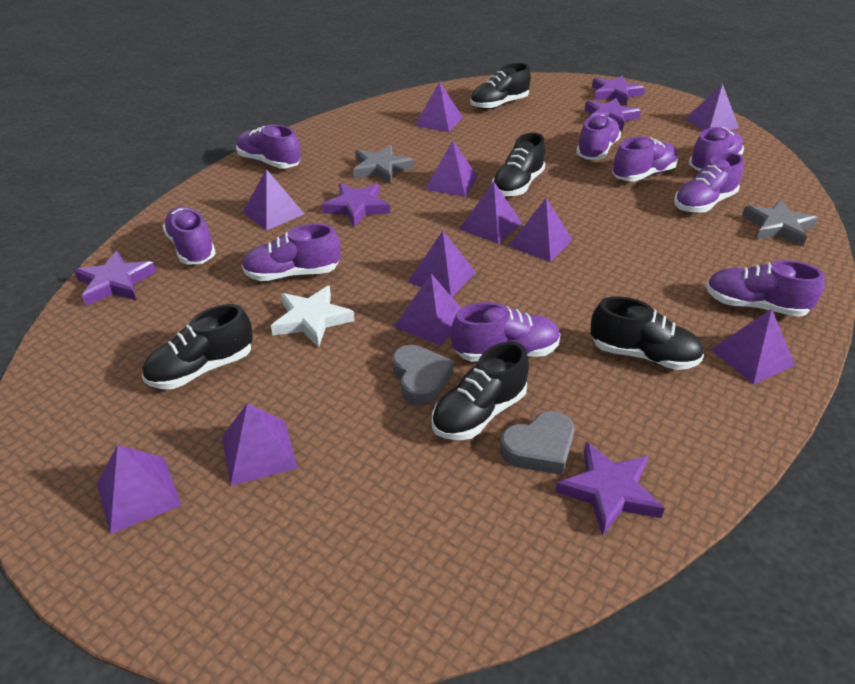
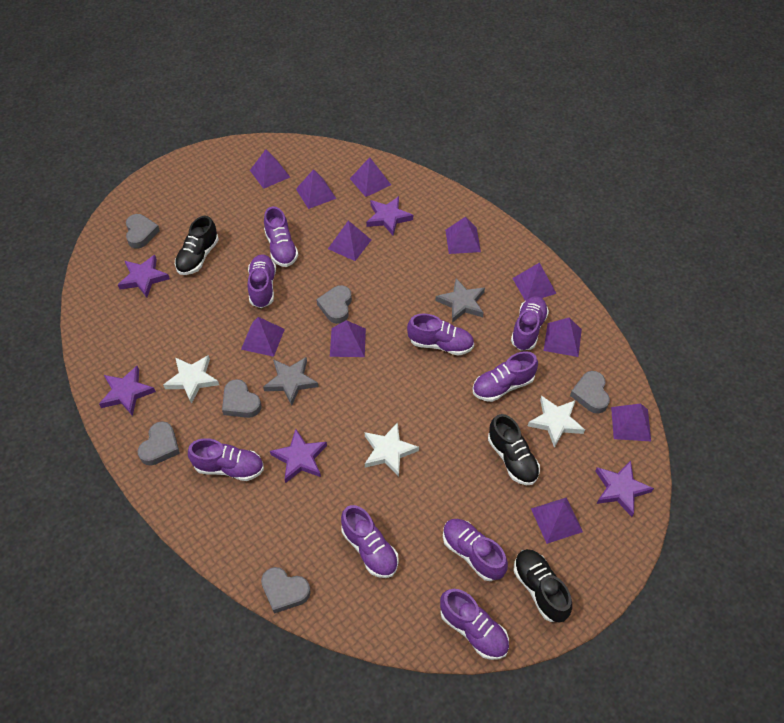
black shoe: [142,304,253,389] [432,341,529,440] [470,63,531,110] [492,132,545,197] [590,296,704,370] = 5 -> [175,216,219,275] [488,414,540,485] [513,549,572,622] = 3
grey heart: [392,345,454,406] [500,411,574,475] = 2 -> [126,214,160,248] [138,421,180,466] [222,379,261,418] [261,567,311,614] [316,285,352,324] [570,371,610,413] = 6
white star: [271,286,355,347] = 1 -> [163,355,219,404] [365,422,419,477] [528,396,585,448] = 3

